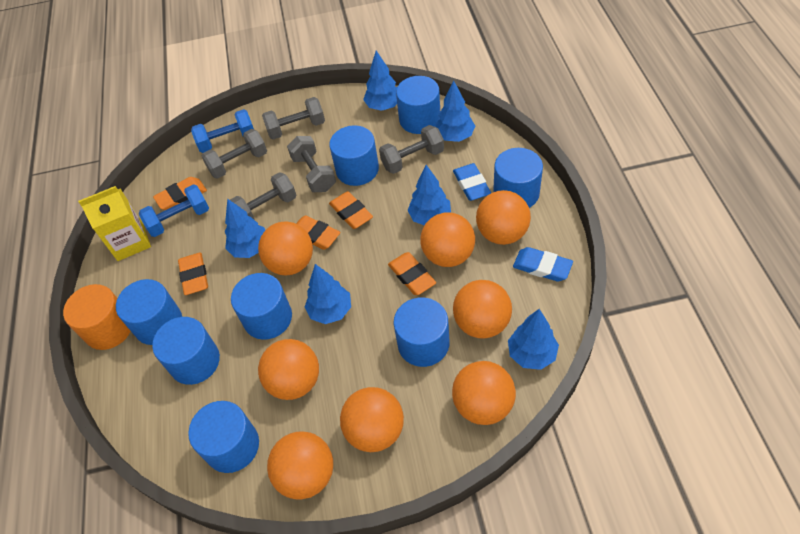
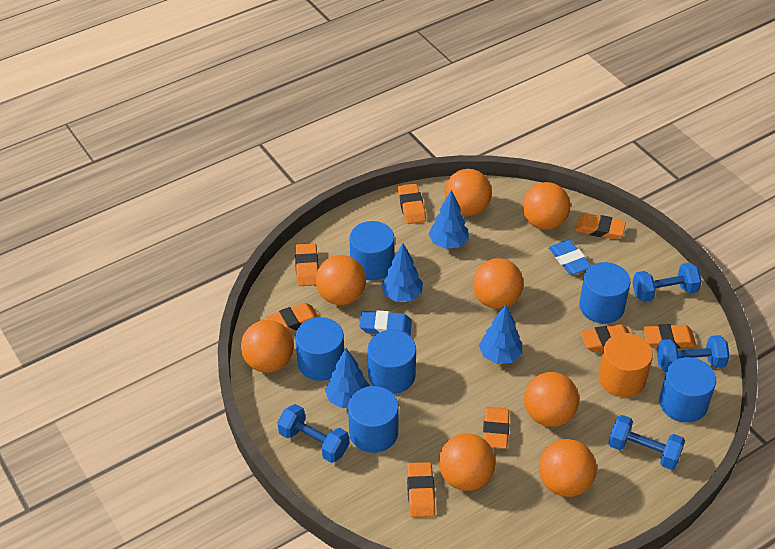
blue cylinder: [116,279,182,345] [152,317,220,385] [188,401,259,473] [231,273,292,340] [329,125,379,186] [394,297,449,367] [396,76,440,134] [493,148,543,208] = 8 -> [295,317,344,381] [348,386,399,453] [350,221,395,281] [368,330,416,394] [579,262,631,323] [659,357,716,423] = 6
blue dumbbell: [139,184,209,237] [191,109,254,153] = 2 -> [277,404,349,463] [608,415,685,470] [632,263,702,302] [657,335,730,372] = 4
blue tree: [225,199,265,258] [305,264,351,324] [363,50,397,111] [407,165,451,225] [435,80,475,142] [508,309,559,370] = 6 -> [325,348,370,408] [381,243,423,302] [428,190,469,249] [479,304,522,364] = 4
grey dumbbell: [202,129,267,179] [230,172,296,219] [262,97,325,139] [287,136,336,192] [379,125,444,174] = 5 -> none = 0
orange eraser: [153,177,207,210] [178,253,208,295] [296,215,340,250] [329,191,373,229] [388,252,436,295] = 5 -> [266,303,319,332] [295,243,319,286] [398,184,426,224] [407,462,435,517] [483,407,509,449] [575,213,626,239] [580,324,629,352] [643,324,696,348] = 8
yellow carton: [78,186,151,261] = 1 -> none = 0

